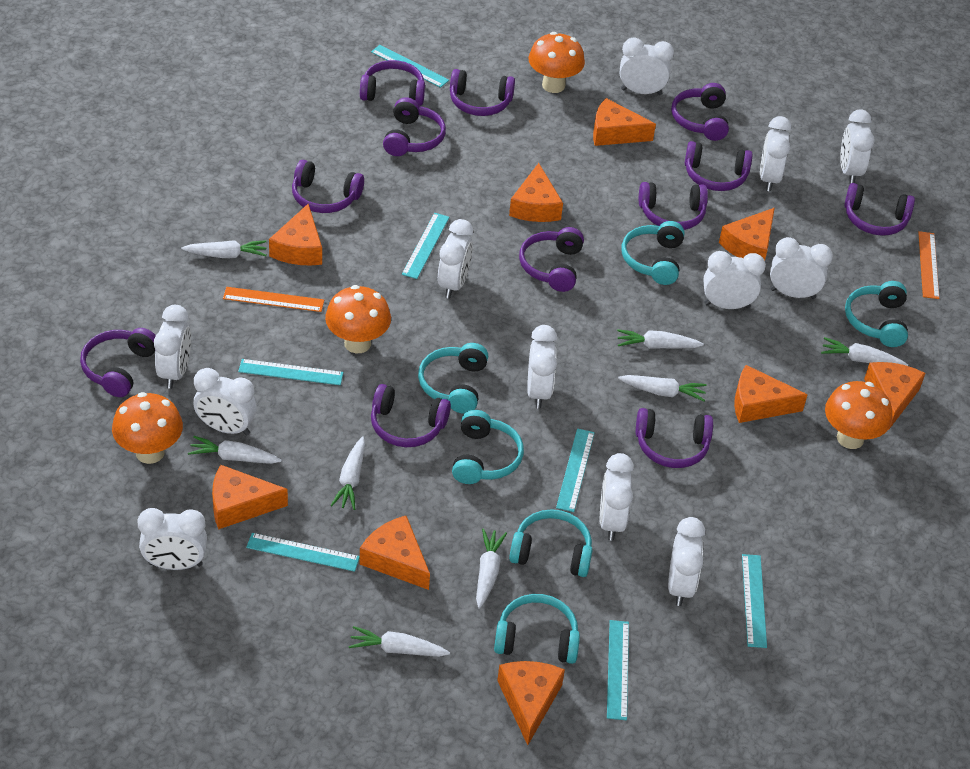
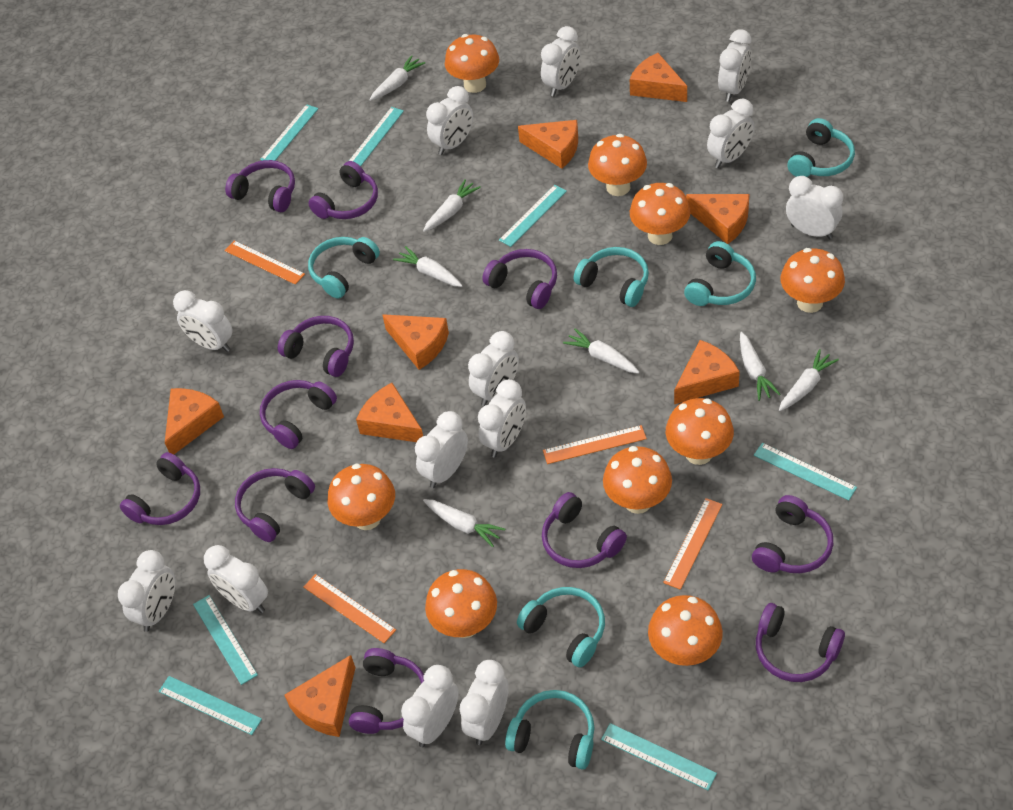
orange cheese: [212,465,288,529] [269,204,322,265] [359,516,430,590] [497,661,565,745] [509,163,563,222] [593,98,656,146] [719,208,775,261] [734,365,808,423] [864,362,925,429] = 9 -> [165,388,224,454] [284,655,356,737] [356,383,423,442] [382,314,449,370] [518,120,578,169] [630,53,687,102] [674,340,740,404] [686,194,749,244] = 8
orange mushroom: [112,392,183,464] [325,285,391,353] [528,32,585,93] [825,381,892,449] = 4 -> [328,464,395,530] [425,569,497,638] [445,34,499,93] [588,134,647,196] [603,446,672,514] [630,183,690,245] [648,595,723,666] [666,398,734,465] [780,248,845,313] = 9
orange ruler: [223,287,324,312] [918,231,939,299] = 2 -> [224,241,305,285] [303,574,396,643] [543,425,647,464] [663,498,722,590] = 4
purple headphones: [80,328,156,397] [292,160,364,213] [360,60,425,106] [371,384,451,447] [383,97,446,156] [450,69,515,116] [519,227,584,292] [636,408,713,468] [639,182,708,230] [671,83,729,141] [685,141,753,191] [844,183,915,236] = 12 -> [120,452,200,525] [225,160,295,212] [235,468,315,542] [260,380,337,449] [278,316,354,377] [308,161,378,219] [349,648,424,734] [482,249,557,309] [542,492,627,568] [752,495,833,573] [756,603,845,682] = 11
white carrot: [181,240,267,258] [188,436,282,464] [331,436,365,510] [348,626,450,657] [476,528,507,609] [617,329,704,349] [618,375,707,401] [821,337,908,366] = 8 -> [369,55,425,101] [393,246,463,287] [423,179,481,232] [423,499,505,547] [563,328,640,373] [740,332,781,401] [779,349,839,411] = 7
white clock: [137,508,207,570] [154,305,191,389] [193,368,257,436] [438,219,473,299] [527,325,557,409] [600,453,634,541] [620,37,674,95] [668,517,705,606] [703,251,766,309] [760,116,792,191] [770,237,833,299] [840,109,875,184] = 12 -> [118,550,175,632] [173,290,232,352] [204,545,268,613] [401,665,459,747] [415,411,468,488] [426,86,473,155] [460,660,509,745] [468,331,519,406] [478,379,526,458] [541,26,581,96] [707,99,754,168] [718,29,752,102] [786,176,843,239] = 13

